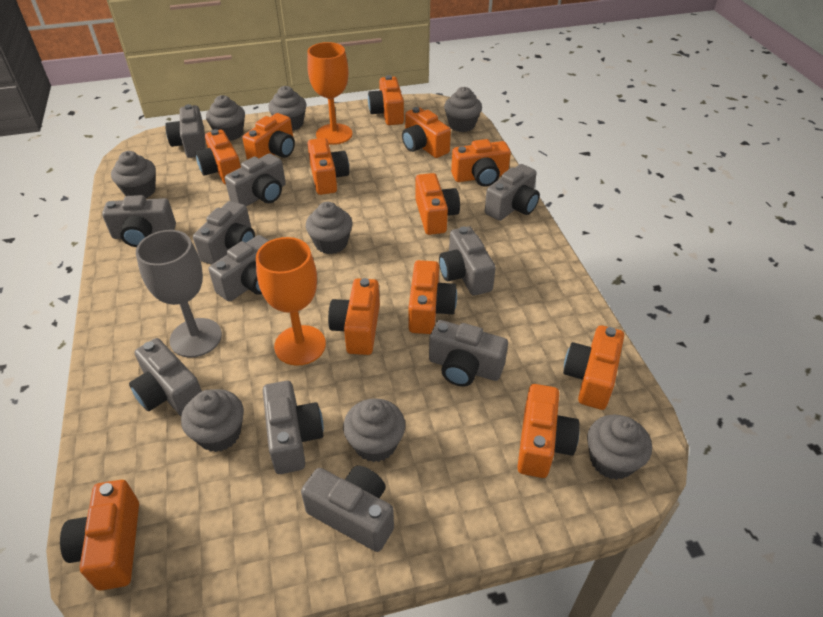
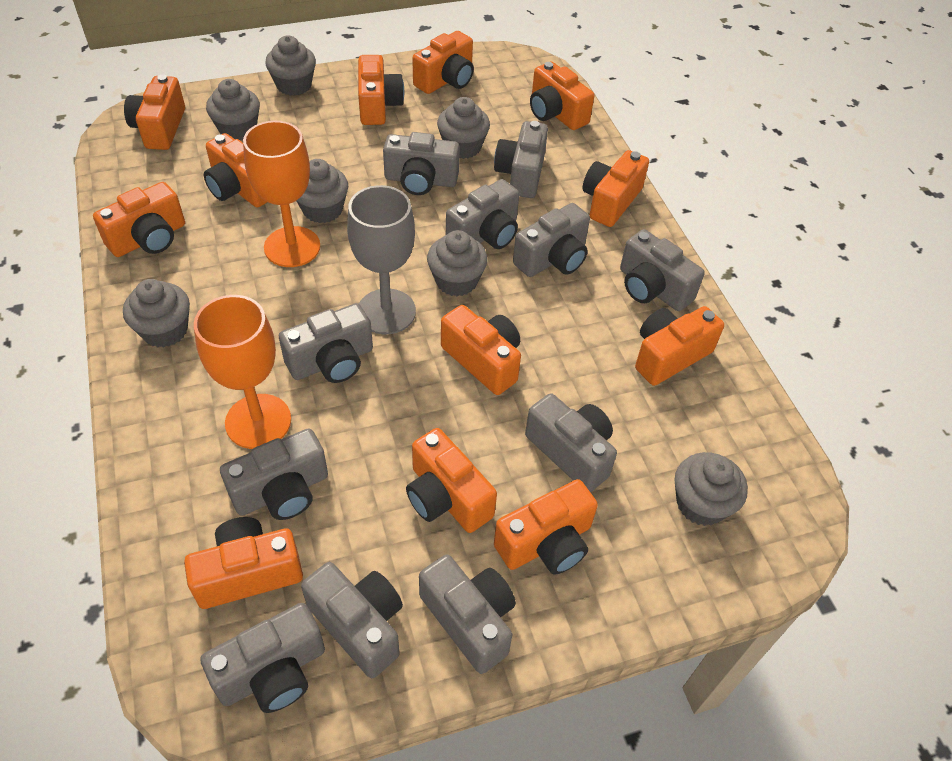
grey cupcake: [111,151,156,198] [181,389,244,452] [206,95,245,141] [268,86,307,131] [306,202,353,254] [343,398,405,462] [444,87,482,132] [587,415,652,480] = 8 -> [123,279,190,348] [206,79,260,141] [265,35,316,96] [296,159,348,223] [427,230,488,296] [437,97,490,159] [675,452,748,526] = 7

